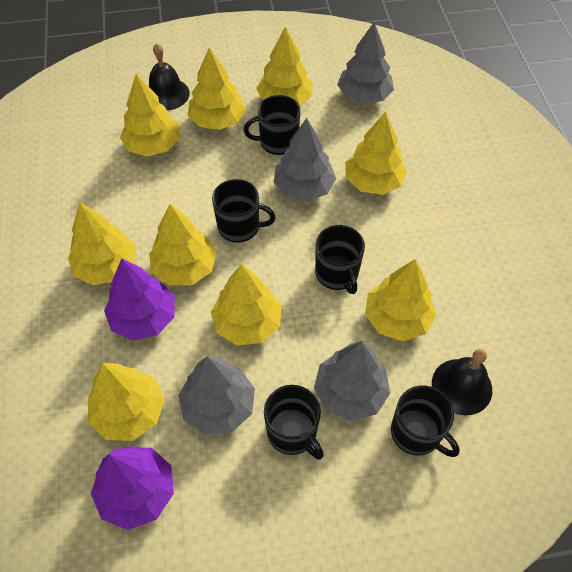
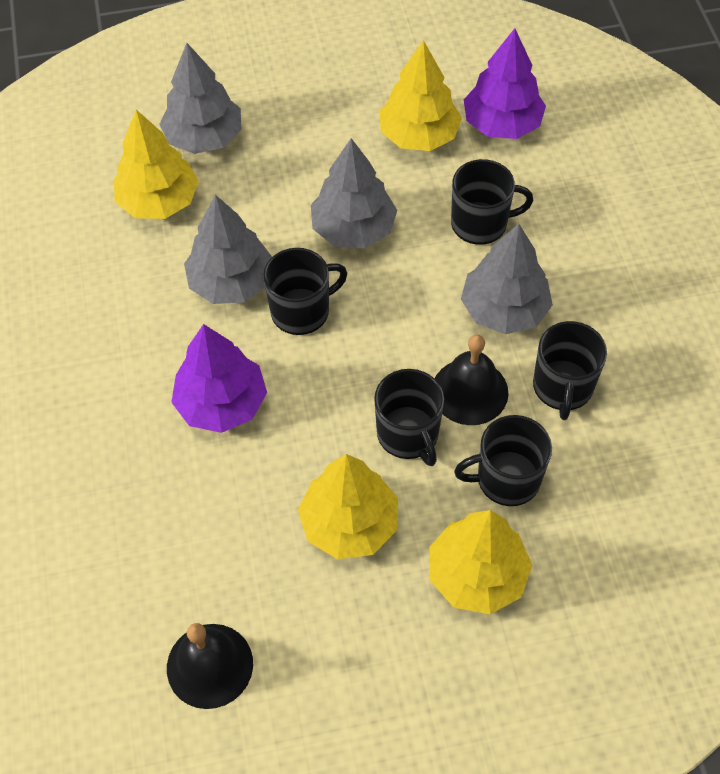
yellow tree: [68,202,136,285] [88,363,165,441] [120,74,180,157] [149,204,217,285] [188,47,246,130] [211,264,282,345] [256,27,313,106] [345,112,407,195] [365,259,436,341] = 9 -> [114,110,199,219] [298,454,398,559] [379,40,462,151] [430,510,532,614] = 4

